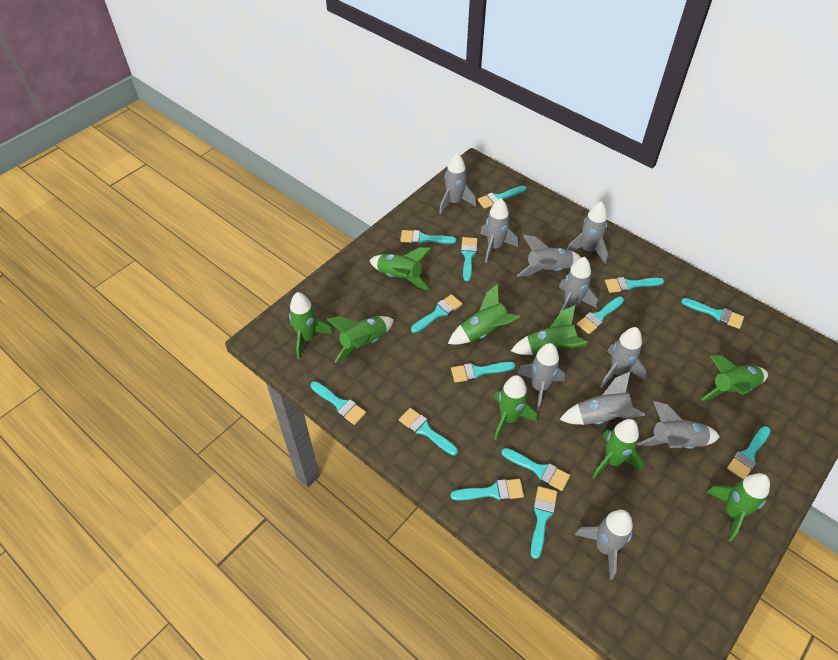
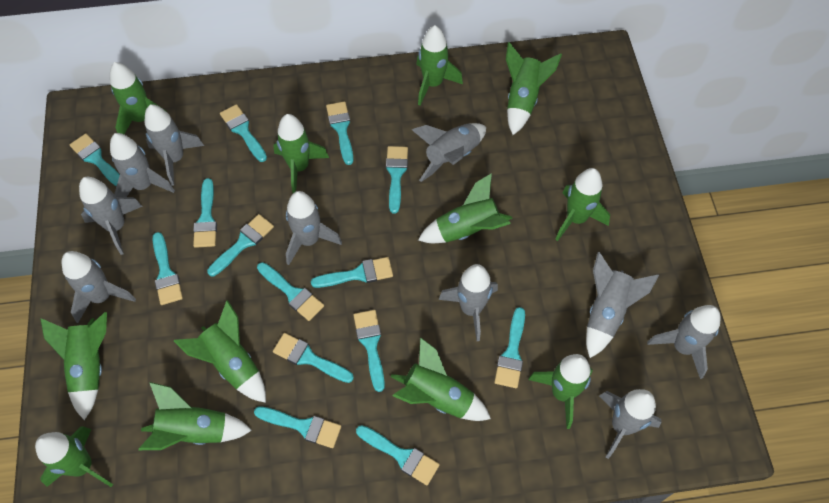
green rocket: [289,292,333,360] [327,316,394,363] [369,247,431,291] [448,284,520,345] [494,375,537,440] [511,305,587,355] [592,419,644,478] [701,355,768,401] [707,473,770,541] = 9 -> [35,427,113,487] [40,312,107,420] [110,62,166,134] [139,382,252,450] [174,300,266,403] [273,114,329,193] [390,337,491,421] [416,25,463,105] [418,173,513,243] [506,42,562,135] [528,354,593,429] [555,168,610,241] = 12

